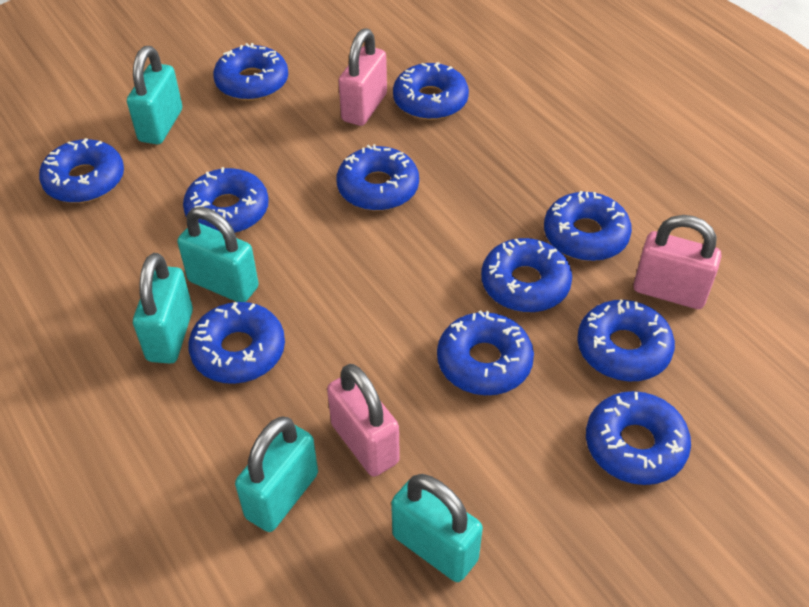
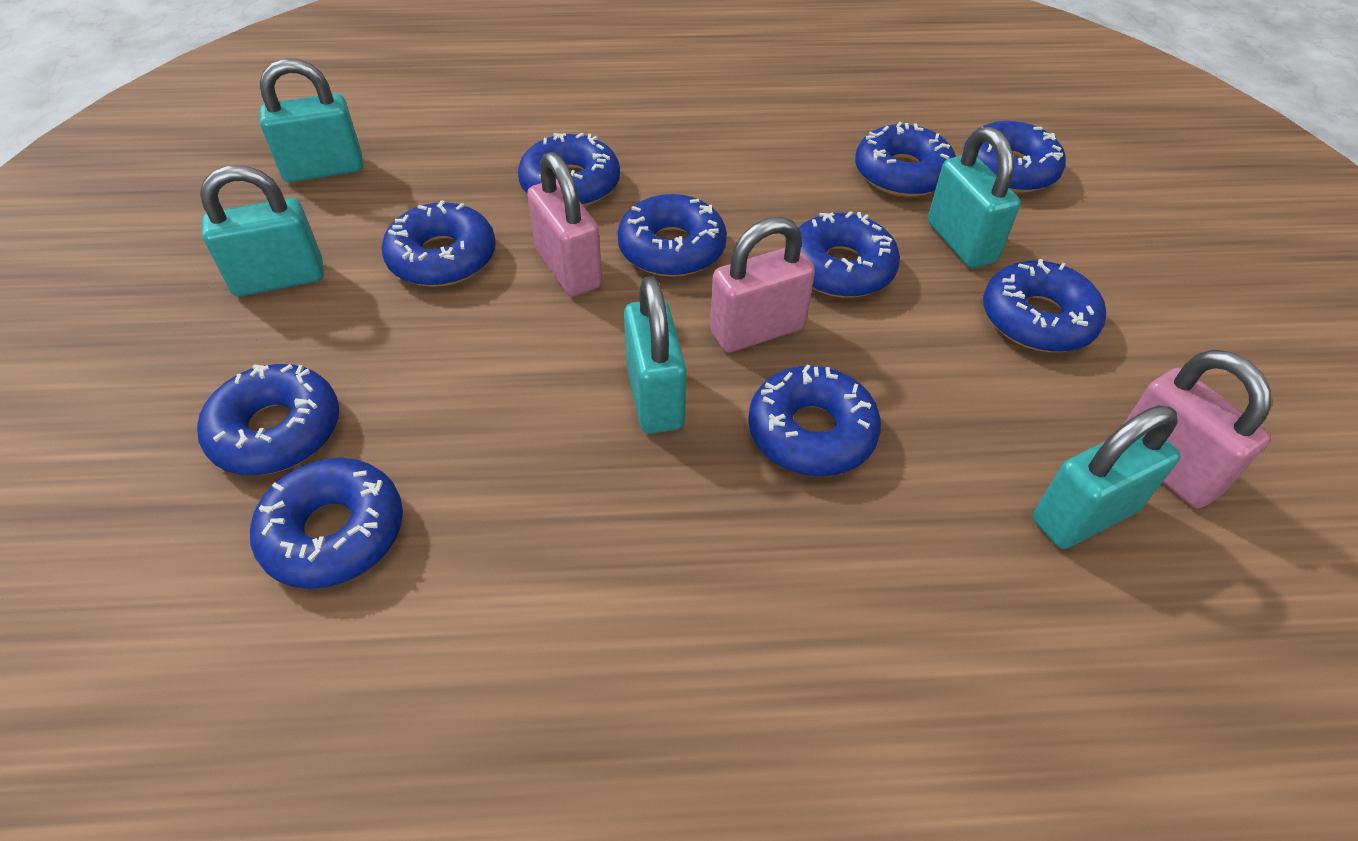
blue donut: [39,138,124,203] [183,167,269,233] [188,302,285,384] [213,43,288,101] [337,144,419,211] [393,62,469,120] [437,311,534,395] [481,238,572,312] [544,191,632,261] [577,299,675,381] [586,391,691,485] = 11 -> [197,364,339,475] [250,458,403,589] [381,200,496,287] [518,133,620,206] [617,194,727,277] [748,364,881,476] [799,211,900,298] [855,122,956,197] [963,121,1066,193] [983,259,1106,352] = 10

